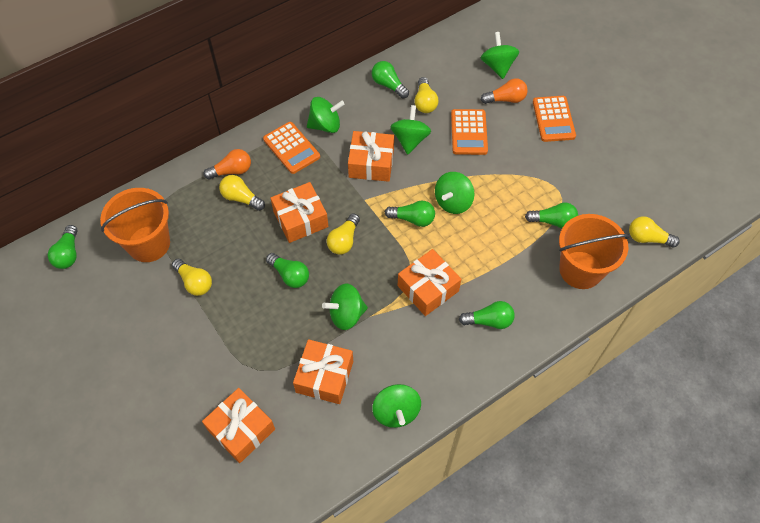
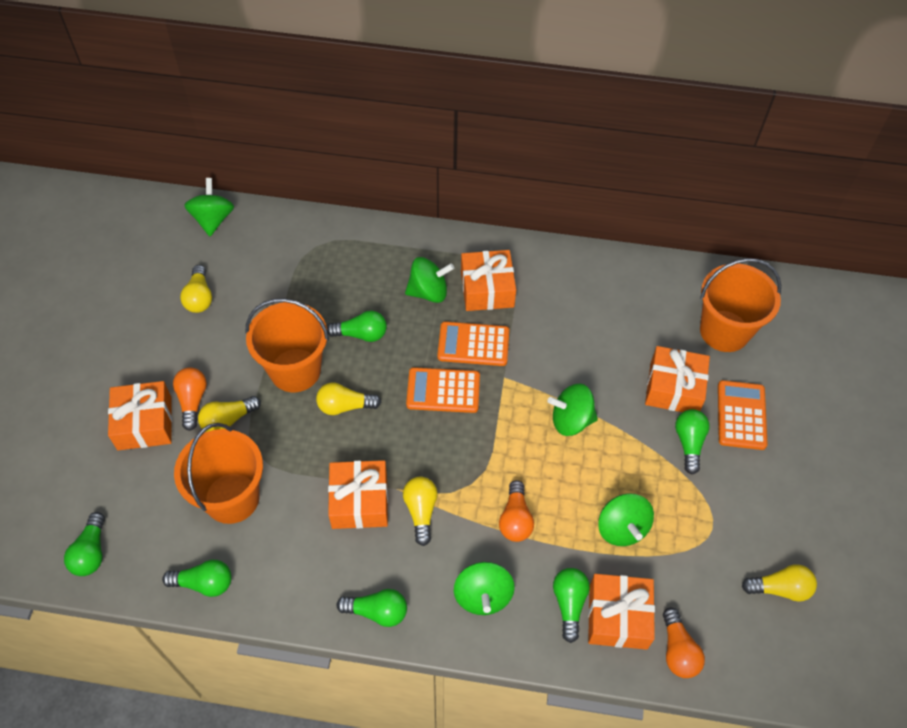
green spinning top: [307,97,345,133] [322,284,368,330] [372,384,421,428] [390,105,431,154] [435,172,475,214] [481,32,519,79] = 6 -> [184,178,234,236] [405,257,454,303] [454,562,515,615] [547,383,598,436] [598,493,654,546] = 5
orange bucket: [100,188,170,262] [559,214,630,289] = 2 -> [174,423,263,524] [245,298,329,392] [700,258,781,352] = 3
orange light bulb: [203,149,251,179] [481,78,528,104] = 2 -> [173,367,207,431] [499,480,534,542] [663,608,705,678] = 3

